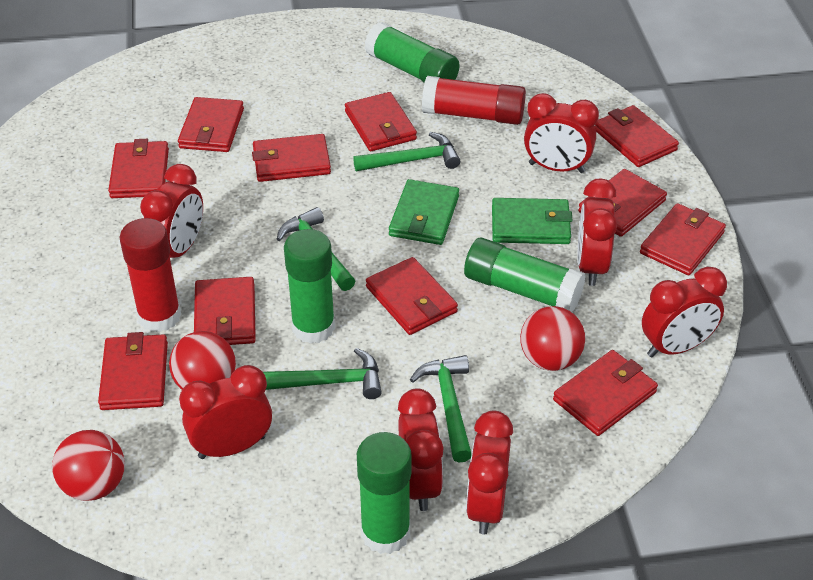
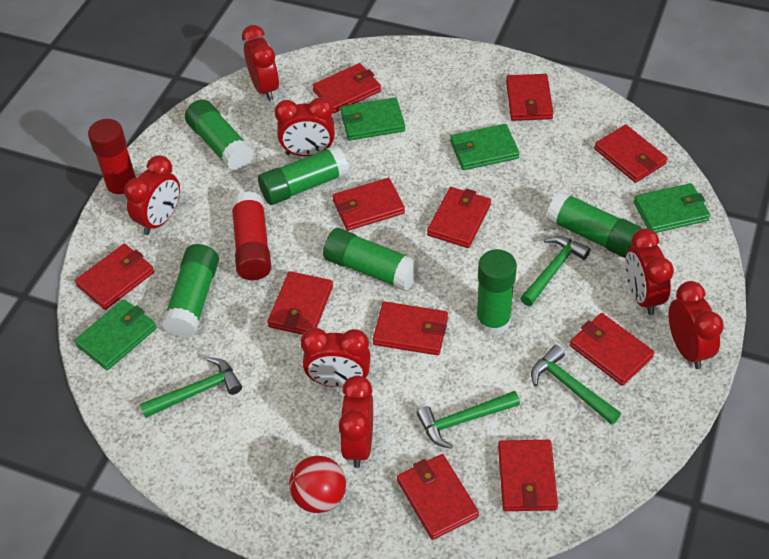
green glue stick: [284,229,335,344] [357,432,412,554] [365,22,460,83] [464,237,586,312] = 4 -> [162,244,219,338] [185,99,254,172] [258,145,349,205] [323,228,419,291] [476,249,517,335] [546,191,642,258] = 6
green wallet: [389,179,459,245] [492,198,573,244] = 2 -> [74,299,157,370] [340,97,405,141] [450,124,520,170] [634,183,710,233] = 4
red ball: [52,430,125,501] [169,331,236,390] [520,306,585,371] = 3 -> [289,456,346,513] = 1

